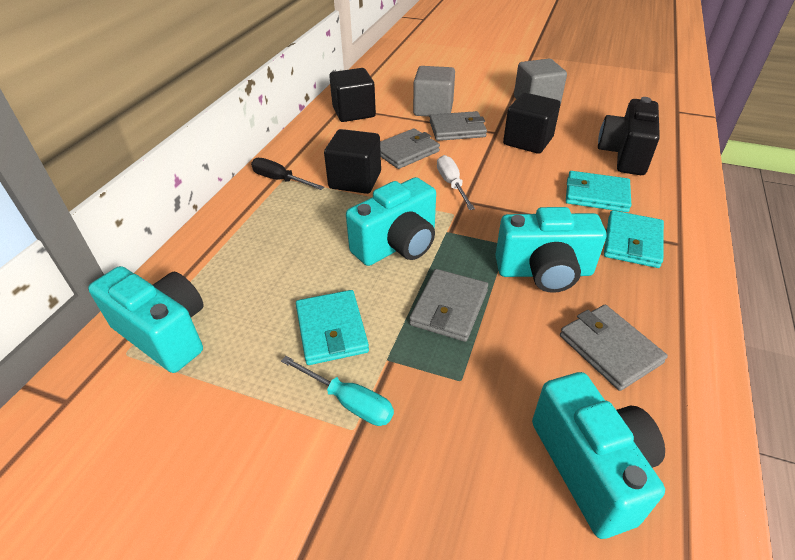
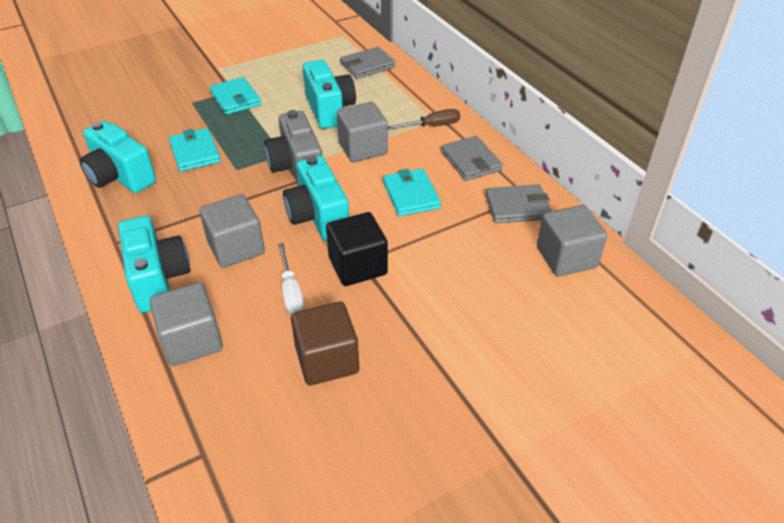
black camera: [598,97,660,175] = 1 -> none = 0
black cube: [324,129,381,194] [329,68,376,122] [503,93,560,154] = 3 -> [326,212,388,286] = 1
black screwdriver: [251,158,324,190] = 1 -> none = 0
brown cube: none = 0 -> [291,302,359,386] = 1
brown screwdriver: none = 0 -> [388,109,460,130] = 1
grey camera: none = 0 -> [264,110,322,186] = 1
grey cube: [413,66,455,117] [514,59,567,105] = 2 -> [150,282,223,366] [199,194,265,268] [337,102,388,162] [537,205,607,277] = 4
grey wallet: [380,128,440,169] [409,269,488,342] [430,111,487,141] [560,305,668,391] = 4 -> [340,47,395,79] [441,136,503,181] [485,185,551,223] = 3
turquoise screwdriver: [281,356,394,426] = 1 -> none = 0

